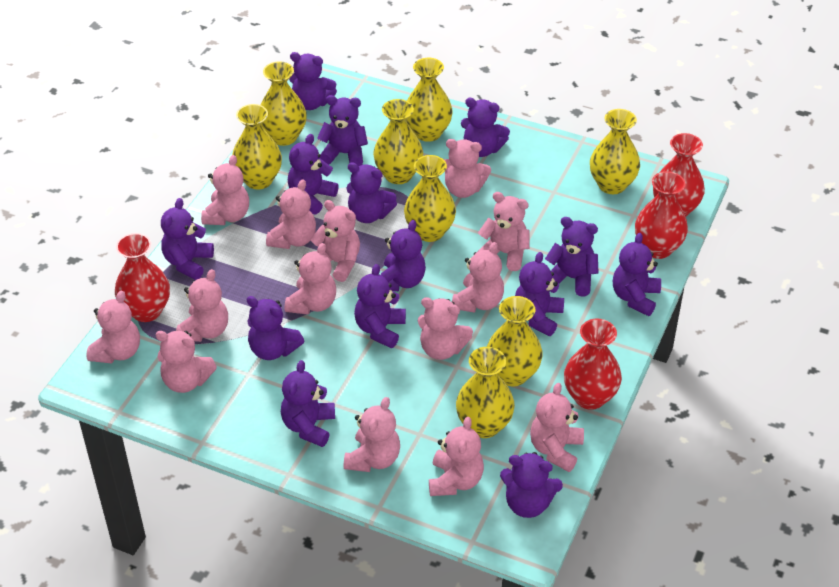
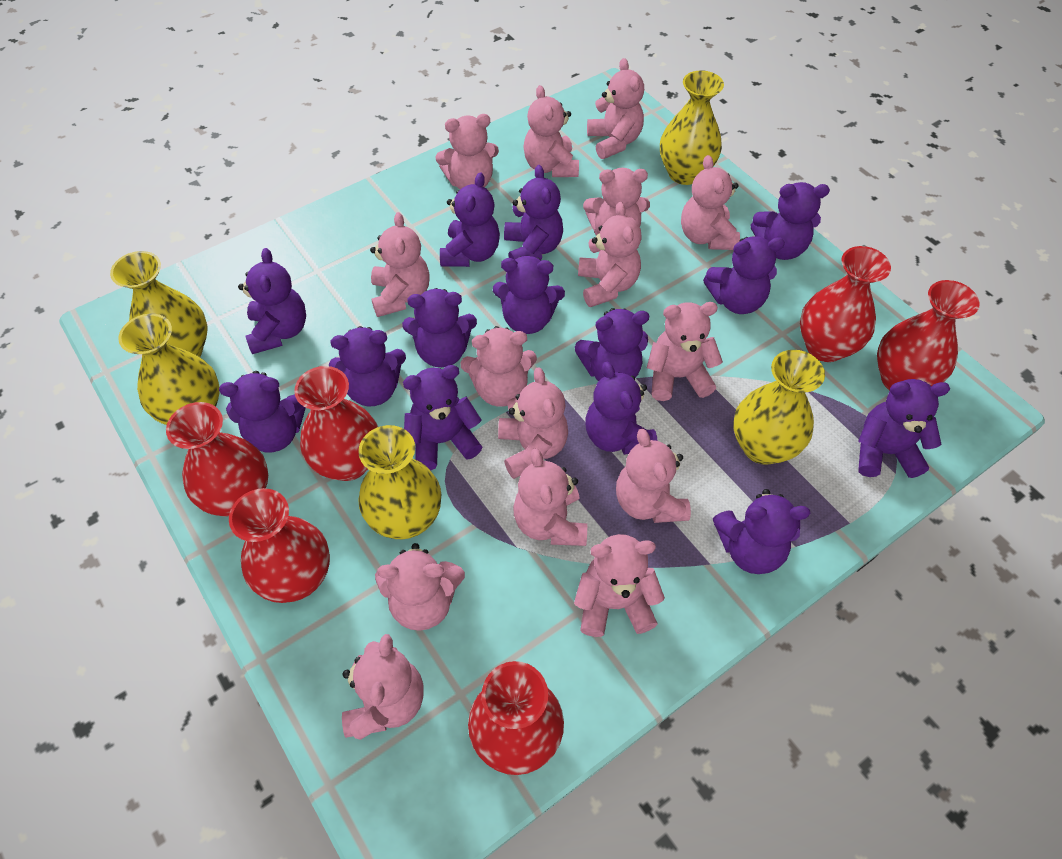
pink teddy bear: [86,291,140,364] [155,330,217,393] [176,269,228,342] [201,155,249,225] [266,179,316,249] [285,243,336,315] [310,200,360,282] [344,397,400,472] [418,297,473,360] [429,417,484,496] [444,139,491,198] [452,242,504,313] [477,192,529,271] [530,383,584,472] = 14 -> [342,634,424,740] [370,212,430,317] [375,543,465,631] [436,114,499,189] [461,326,537,407] [498,367,568,479] [513,448,587,546] [523,85,579,177] [574,534,665,637] [578,202,642,307] [583,168,650,235] [587,58,644,159] [616,429,691,523] [647,302,723,401] [681,155,740,250] = 15
red vase: [115,233,170,322] [564,319,622,410] [635,171,688,259] [653,133,705,217] = 4 -> [166,402,268,517] [229,488,330,603] [294,366,378,481] [468,661,564,775] [800,246,891,362] [877,280,980,390] = 6
yellow vase: [232,104,282,190] [261,62,307,146] [373,99,423,184] [404,155,456,242] [406,58,453,142] [456,347,515,438] [487,296,543,386] [590,109,640,194] = 8 -> [110,251,207,357] [118,314,220,425] [358,425,441,539] [660,70,724,185] [733,350,825,465] = 5

